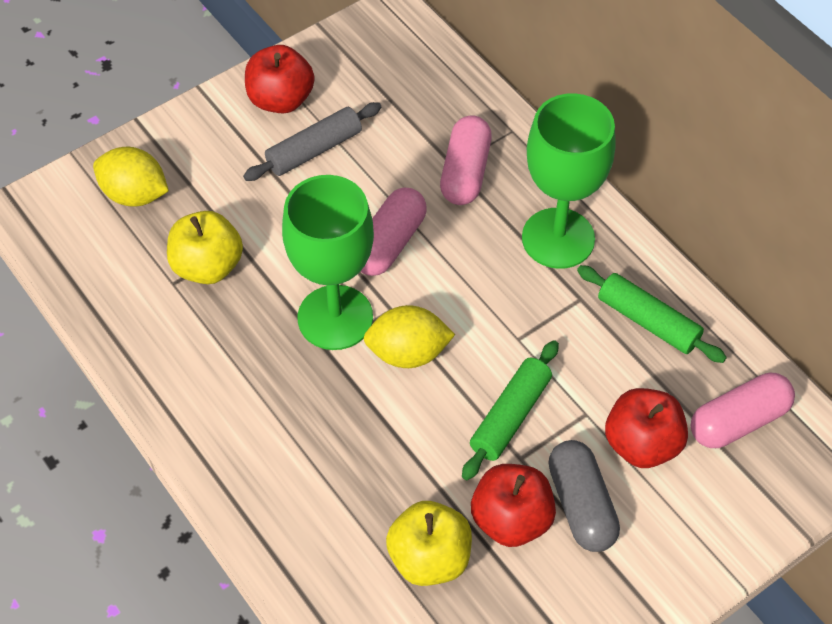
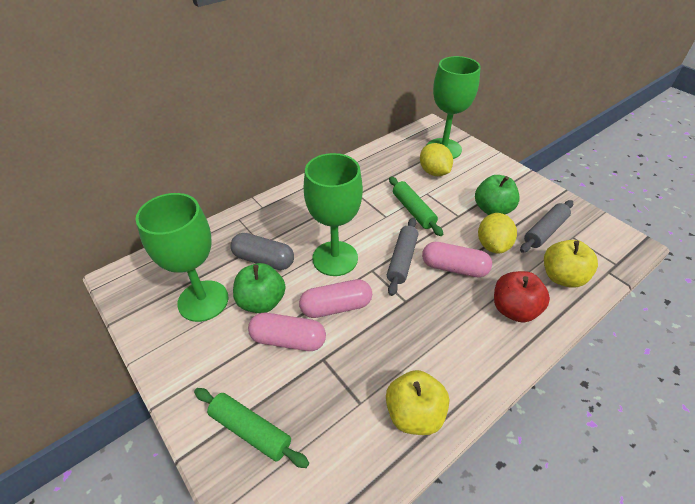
green apple: none = 0 -> [233,263,286,313] [475,175,520,215] = 2
green goblet: [282,175,374,350] [522,93,616,269] = 2 -> [136,193,228,322] [304,153,363,276] [427,56,481,159] = 3
grey rolling pin: [243,102,381,181] = 1 -> [387,218,418,296] [520,200,573,253] = 2
red apple: [245,45,315,114] [471,464,556,547] [605,388,688,468] = 3 -> [494,271,550,322] = 1

